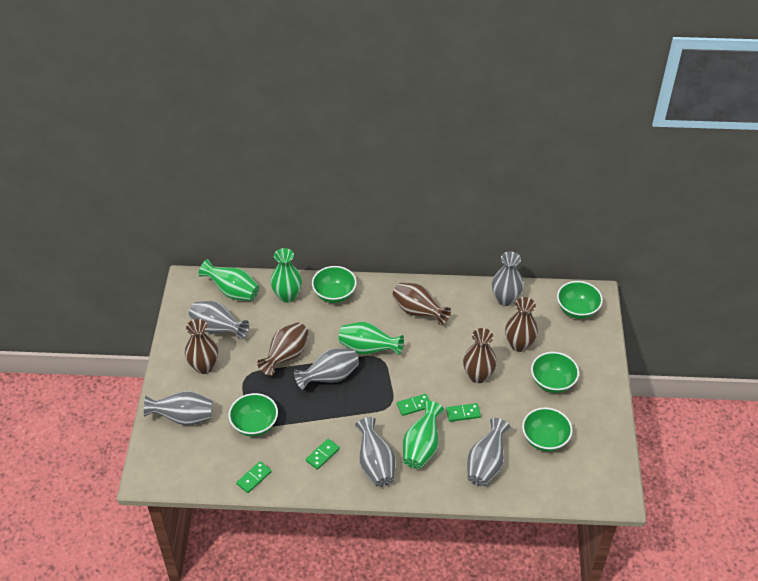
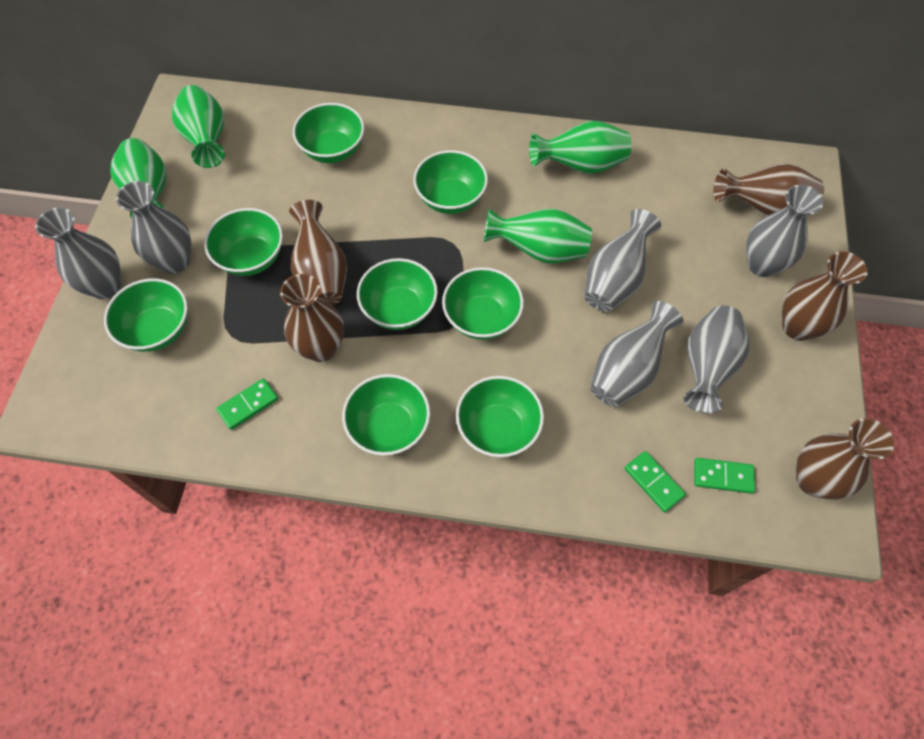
green bowl: [228,393,278,437] [312,266,357,303] [522,407,572,452] [531,352,579,393] [557,281,603,319] = 5 -> [104,278,188,352] [204,208,283,276] [293,103,364,163] [342,374,430,456] [357,258,438,330] [413,150,488,214] [442,267,524,340] [456,376,544,457] = 8
green domino: [236,461,272,493] [306,439,340,470] [397,394,430,416] [446,403,481,422] = 4 -> [216,378,278,430] [625,451,686,512] [694,458,755,494] = 3

